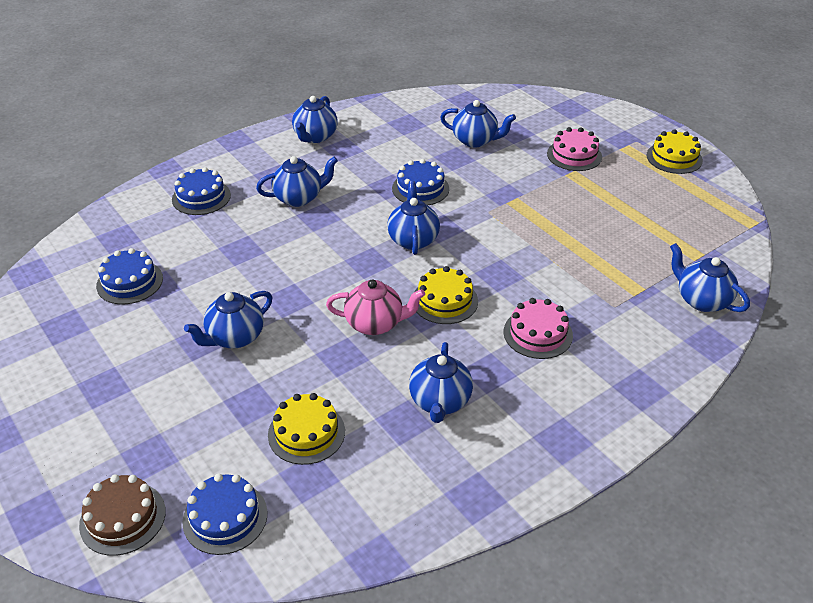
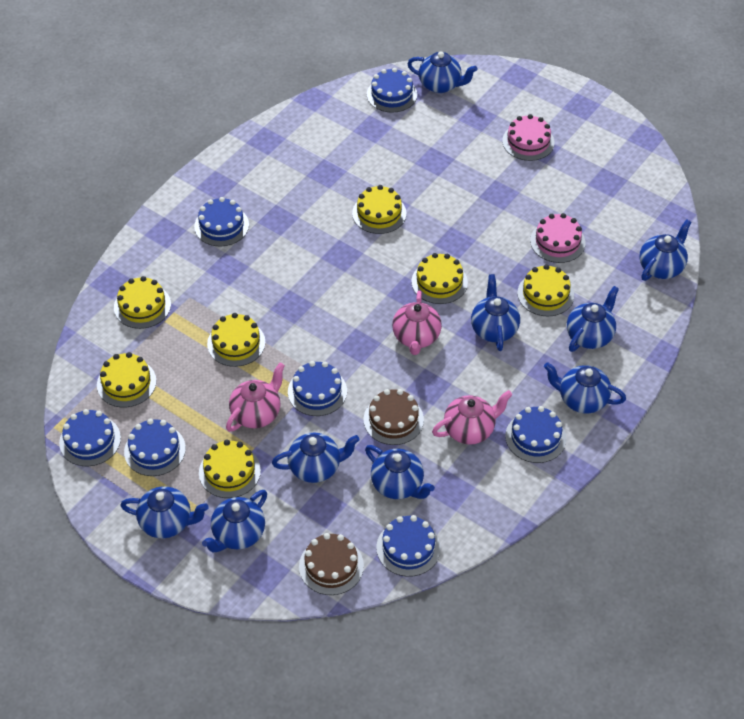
blue cake: [96,248,163,305] [172,167,231,215] [182,473,267,555] [392,159,449,205] = 4 -> [59,409,121,466] [124,419,186,476] [194,197,249,246] [288,361,347,416] [367,68,417,113] [376,515,441,577] [505,406,567,463] = 7
blue teapot: [184,291,272,348] [256,156,338,207] [292,96,338,143] [387,181,440,255] [409,342,473,423] [440,100,516,148] [670,243,750,312] = 7 -> [120,486,209,538] [202,490,267,552] [272,432,360,483] [365,445,435,499] [407,51,477,93] [471,274,520,351] [544,362,626,414] [567,286,619,352] [639,220,691,281] = 9
brown cake: [79,474,166,556] = 1 -> [299,533,364,595] [364,389,424,445] = 2
pink teapot: [326,279,425,335] = 1 -> [226,363,285,432] [392,291,442,355] [432,390,512,445] = 3
yellow cake: [268,393,345,465] [414,266,478,324] [647,129,703,174] = 3 -> [97,352,156,407] [114,276,171,329] [199,440,261,498] [207,313,265,367] [352,185,406,234] [411,253,468,304] [517,264,574,316] = 7

